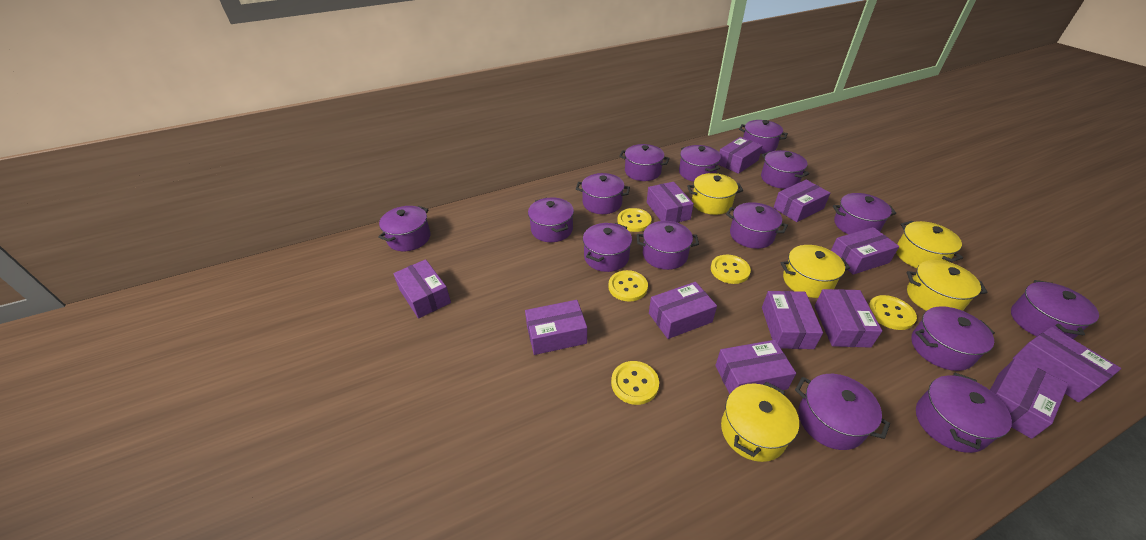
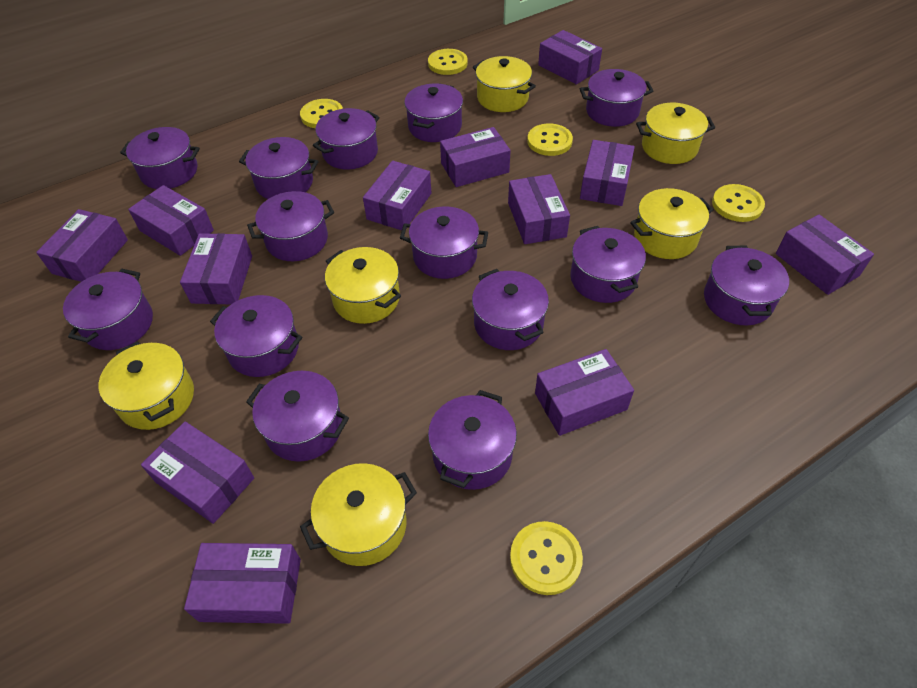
purple pot: [378,206,431,251] [528,198,574,242] [576,173,630,214] [583,223,632,272] [619,144,670,181] [637,221,699,270] [679,145,721,182] [726,202,788,249] [739,120,788,154] [761,150,810,189] [795,374,890,450] [833,193,896,234] [912,306,995,371] [916,373,1012,453] [1011,280,1099,339] = 15 -> [63,269,153,350] [120,127,200,189] [210,295,302,377] [239,137,318,199] [246,371,349,462] [247,191,334,261] [313,108,379,169] [400,206,488,279] [404,83,463,142] [428,390,517,490] [472,269,549,350] [570,226,646,303] [580,69,654,127] [704,245,789,325] = 14
yellow pot: [687,173,743,215] [721,382,799,462] [780,245,850,298] [896,221,963,268] [906,260,987,311] = 5 -> [99,341,194,430] [300,463,417,566] [325,247,401,324] [473,56,536,112] [630,188,714,259] [636,103,715,164] = 6

